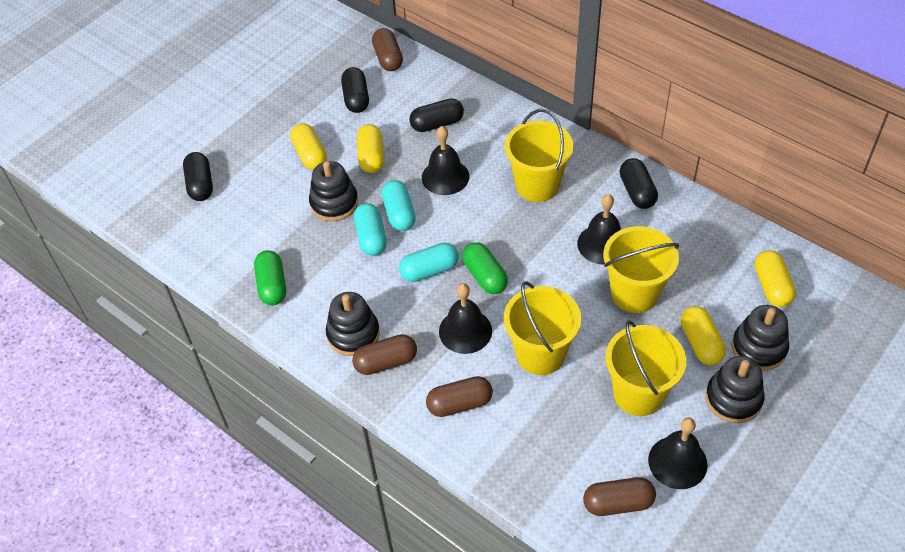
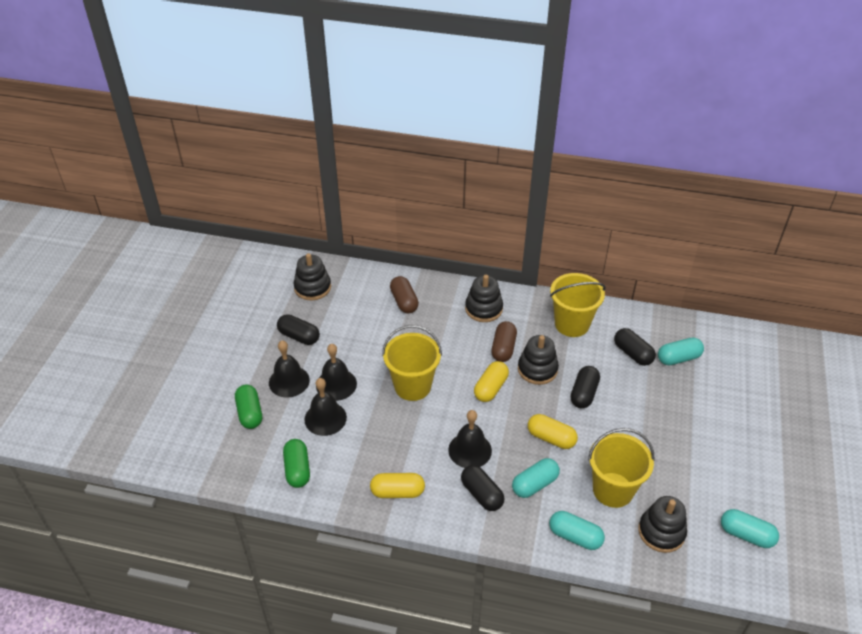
brown capsule: [352,334,417,375] [372,28,403,71] [426,376,493,417] [583,477,656,516] = 4 -> [390,276,419,313] [491,321,517,362] = 2
turquoise capsule: [354,203,387,256] [382,180,416,231] [399,243,459,282] = 3 -> [512,458,560,498] [549,511,605,550] [658,338,704,365] [721,509,779,548] = 4
yellow bucket: [504,281,581,375] [505,109,574,202] [603,226,679,313] [605,320,686,416] = 4 -> [382,325,442,401] [550,273,606,337] [588,428,655,508] = 3
yellow capsule: [290,123,327,170] [357,124,384,173] [681,306,726,365] [755,250,796,307] = 4 -> [370,473,425,498] [474,361,509,402] [528,414,578,449] = 3

